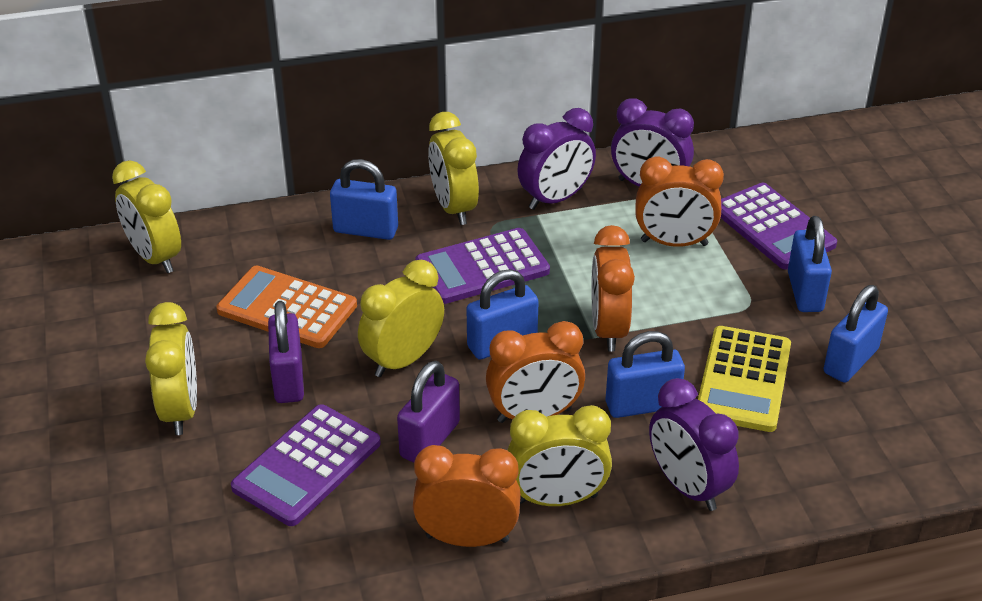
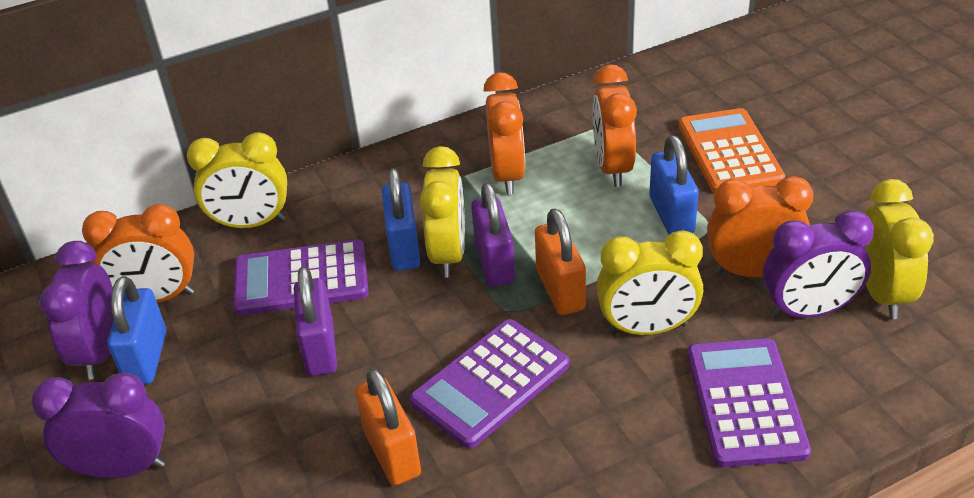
blue padlock: [330,159,398,240] [467,269,539,360] [606,331,685,418] [788,216,832,312] [824,285,888,383] = 5 -> [107,276,166,384] [382,168,420,271] [649,135,699,235] = 3
orange padlock: none = 0 -> [355,368,421,485] [535,208,586,315] = 2
yellow calculator: [698,326,791,432] = 1 -> none = 0
yellow clock: [112,160,181,273] [145,302,197,435] [358,260,444,377] [428,112,479,225] [507,405,612,506] = 5 -> [187,132,287,228] [420,146,465,277] [596,230,703,335] [864,179,934,319] = 4

